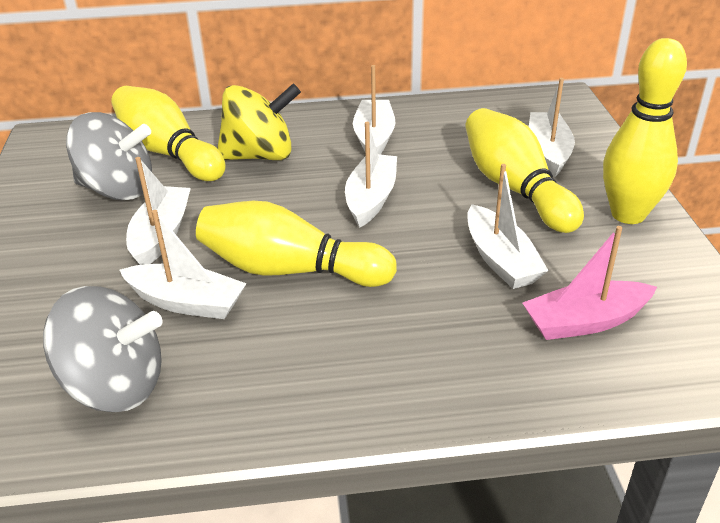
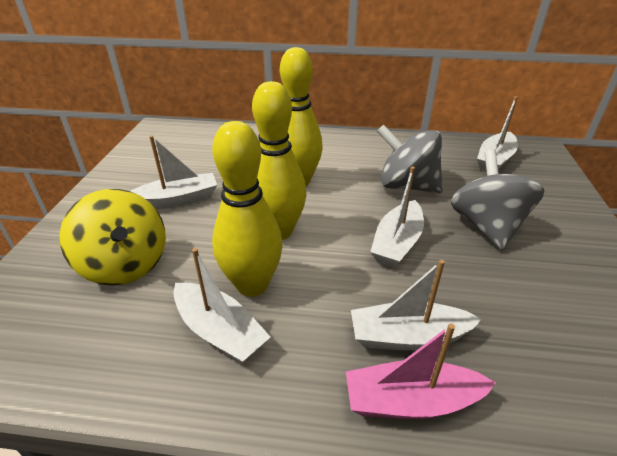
white boat: [120,210,247,319] [126,157,191,265] [345,122,397,228] [353,65,395,155] [467,164,549,289] [529,78,575,177] = 6 -> [131,136,217,209] [173,248,271,364] [351,260,482,351] [370,166,424,268] [477,96,518,172] = 5
yellow bowling pin: [111,86,226,181] [196,201,397,287] [465,108,584,233] [603,38,687,224] = 4 -> [212,121,283,297] [252,81,306,240] [280,47,323,186] = 3

